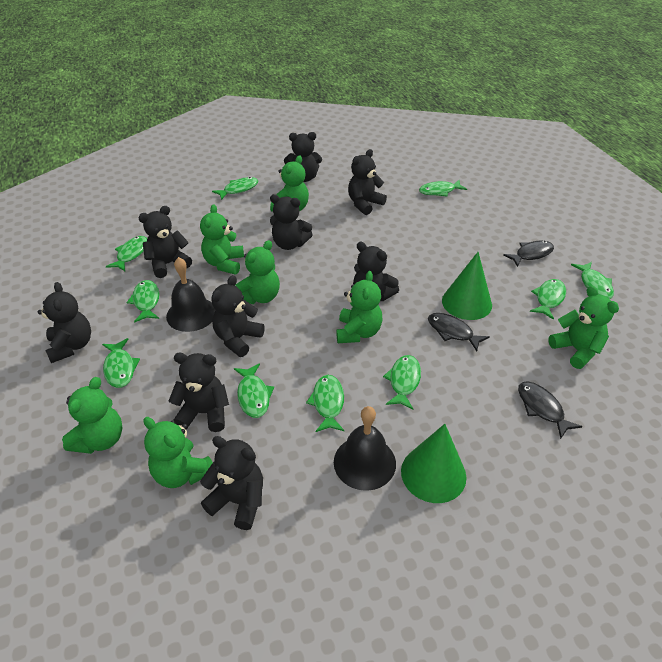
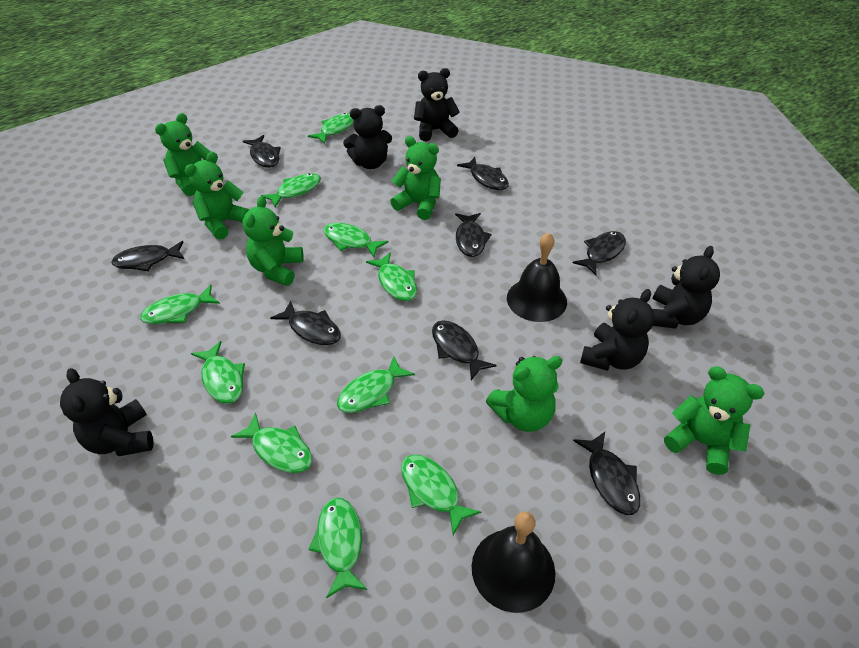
black fish: [428,313,489,351] [503,241,554,267] [518,381,582,439] = 3 -> [111,241,184,271] [243,135,281,168] [270,300,341,345] [432,320,497,380] [455,213,492,257] [457,157,509,190] [573,231,626,275] [573,432,641,515] = 8
black teddy bear: [38,282,91,363] [138,206,192,278] [169,353,229,432] [200,436,263,530] [212,275,265,357] [270,194,313,250] [284,132,322,182] [348,149,387,215] [353,242,399,301] = 9 -> [60,368,153,456] [343,105,392,169] [414,68,459,141] [580,289,654,371] [652,246,720,329] = 5
green cone: [401,424,466,503] [442,252,492,320] = 2 -> none = 0
green teddy bear: [62,377,123,454] [143,417,213,488] [200,204,244,274] [235,240,280,304] [270,155,309,212] [336,271,382,343] [548,286,619,369] = 7 -> [155,113,211,196] [185,152,250,240] [243,196,304,286] [390,136,441,220] [486,356,562,432] [664,366,764,475] = 6

